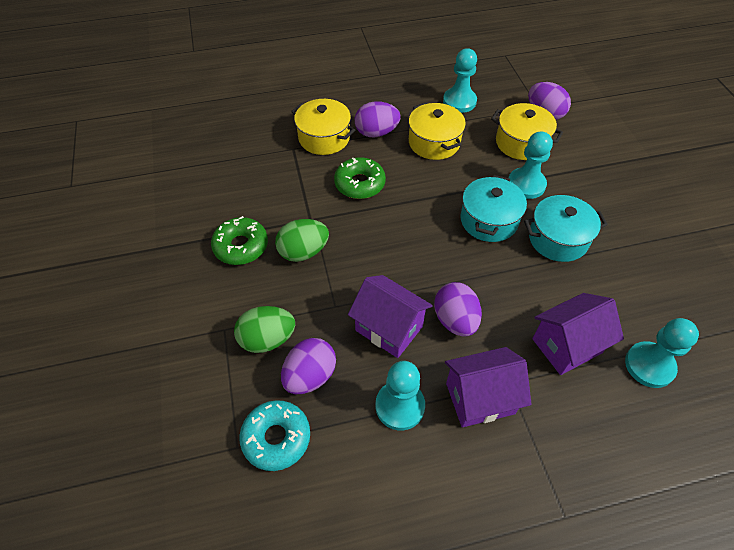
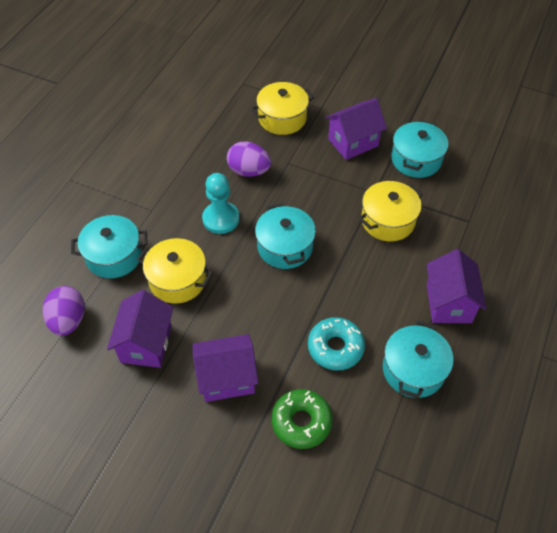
green donut: [211,216,268,265] [334,157,386,199] = 2 -> [272,389,333,449] = 1
green egg: [234,306,295,353] [275,219,329,262] = 2 -> none = 0
purple egg: [281,338,336,394] [355,101,401,138] [434,282,482,337] [528,82,571,120] = 4 -> [43,286,85,336] [227,142,271,177] = 2
purple house: [348,275,433,358] [445,347,531,427] [532,293,624,375] = 3 -> [107,290,174,368] [193,334,258,402] [325,98,387,160] [427,249,486,323] = 4
turquoise pawn: [376,361,425,431] [443,48,477,113] [509,131,553,199] [625,318,699,388] = 4 -> [202,173,240,234] = 1
turquoise pot: [460,175,527,242] [524,195,607,262] = 2 -> [71,215,148,278] [255,203,316,269] [383,321,453,398] [391,120,448,178] = 4

